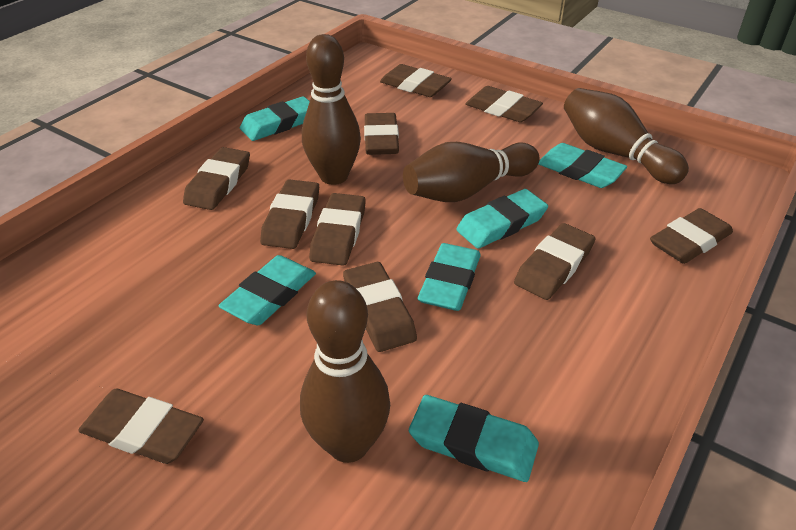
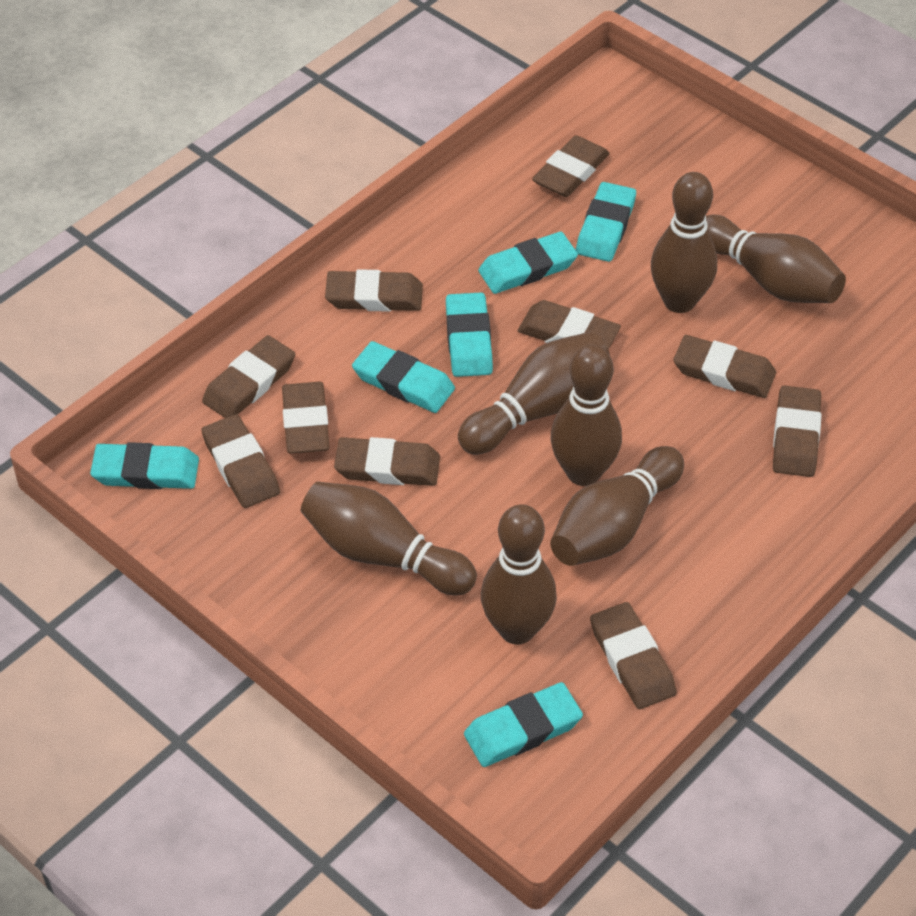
brown bowling pin: [300,280,390,463] [302,34,361,185] [403,142,539,202] [564,88,689,184] = 4 -> [301,481,477,595] [458,332,610,455] [481,504,557,644] [550,446,684,566] [551,345,622,486] [651,172,717,313] [706,215,846,303] = 7

